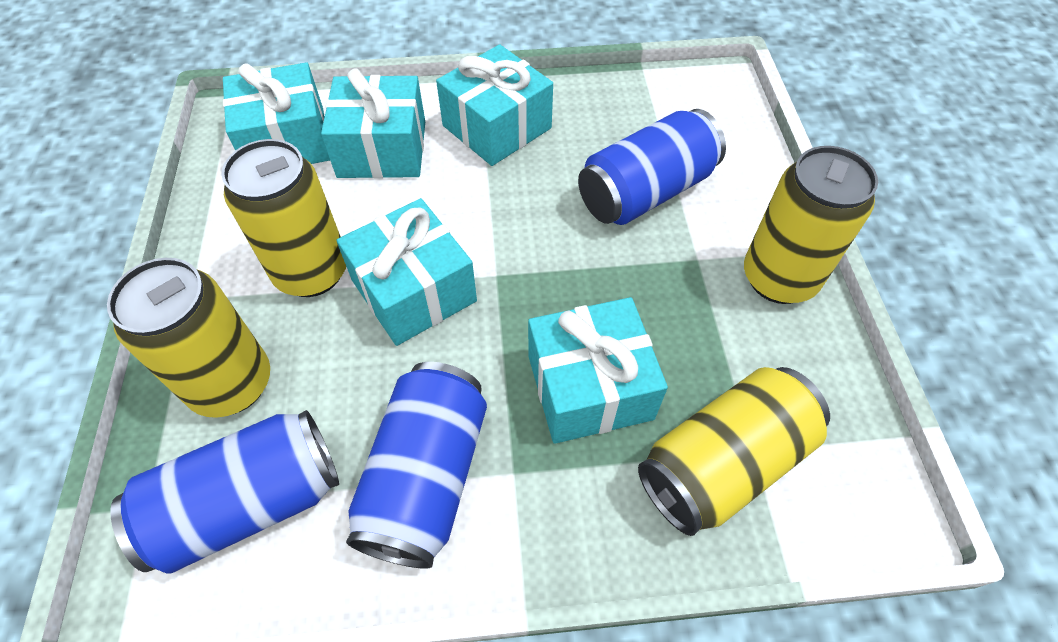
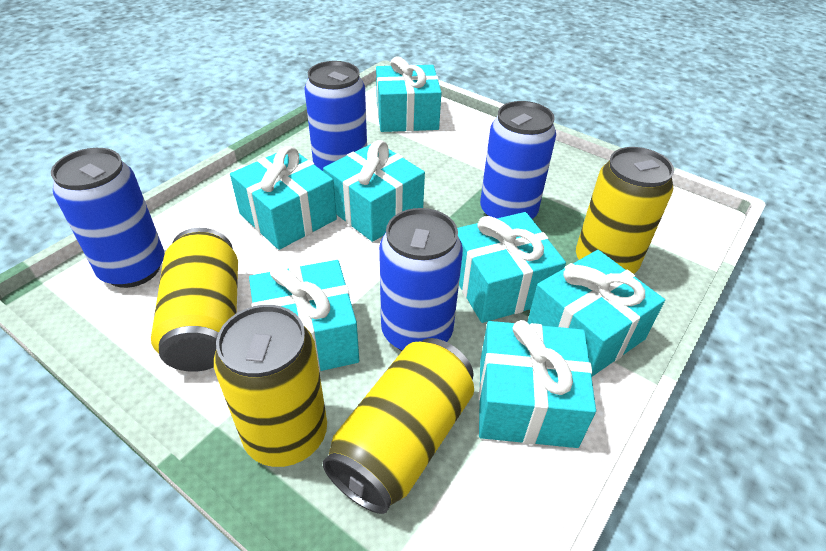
blue can: [110,410,339,574] [346,362,487,569] [578,109,726,225] = 3 -> [51,148,165,288] [304,61,367,171] [379,208,463,351] [480,101,556,219] = 4
turquoise gift: [223,62,330,164] [321,68,425,178] [336,198,477,346] [436,44,553,166] [528,297,668,444] = 5 -> [230,146,337,250] [249,260,359,372] [323,140,425,242] [376,56,442,132] [457,212,566,323] [479,320,596,448] [527,250,665,377] = 7

